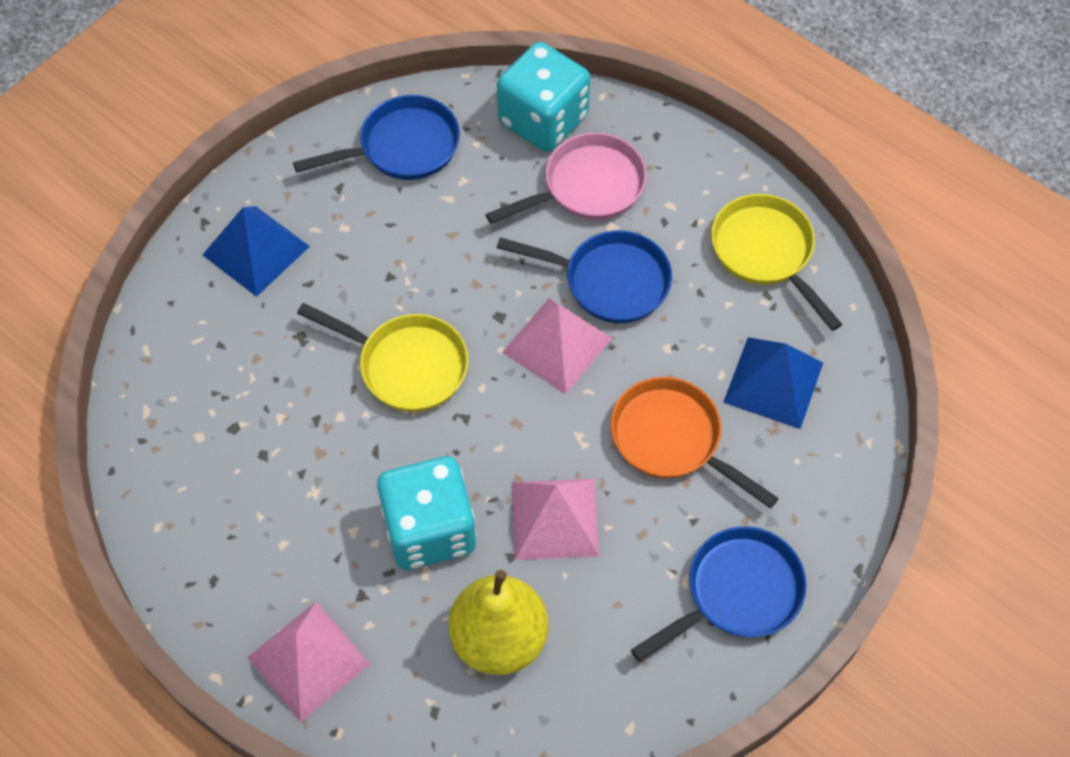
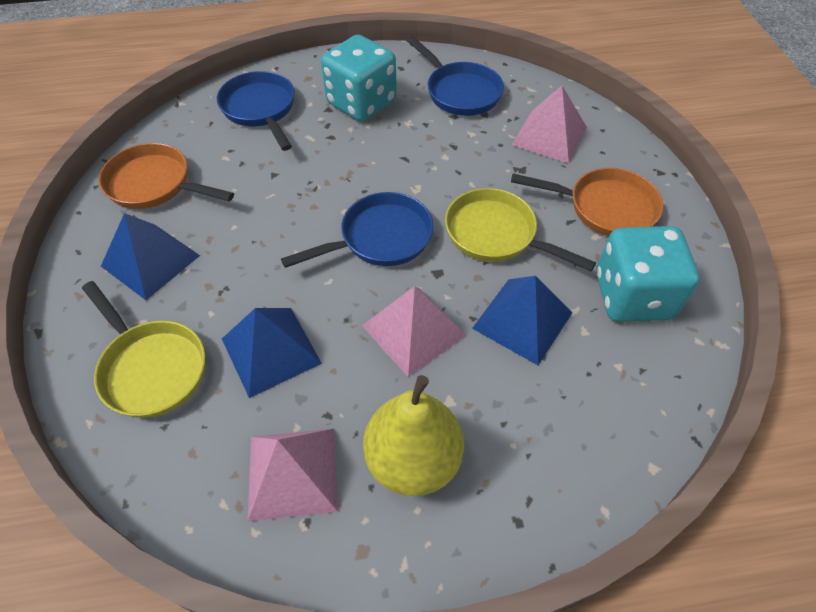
blue pyramid: [202,206,310,297] [723,337,823,429] = 2 -> [101,213,200,300] [222,308,322,398] [472,276,572,365] = 3
orange pan: [611,377,779,509] = 1 -> [99,143,234,209] [511,168,663,236] = 2
pink pan: [485,133,647,224] = 1 -> none = 0

